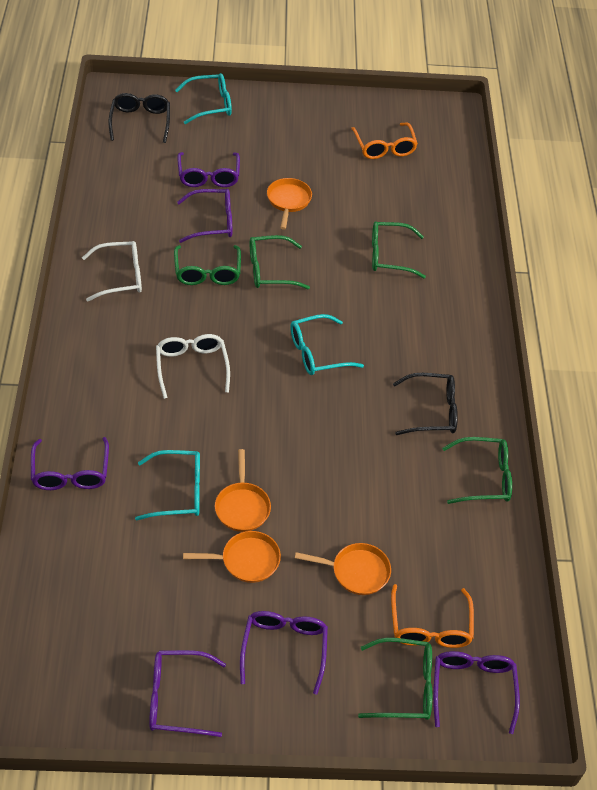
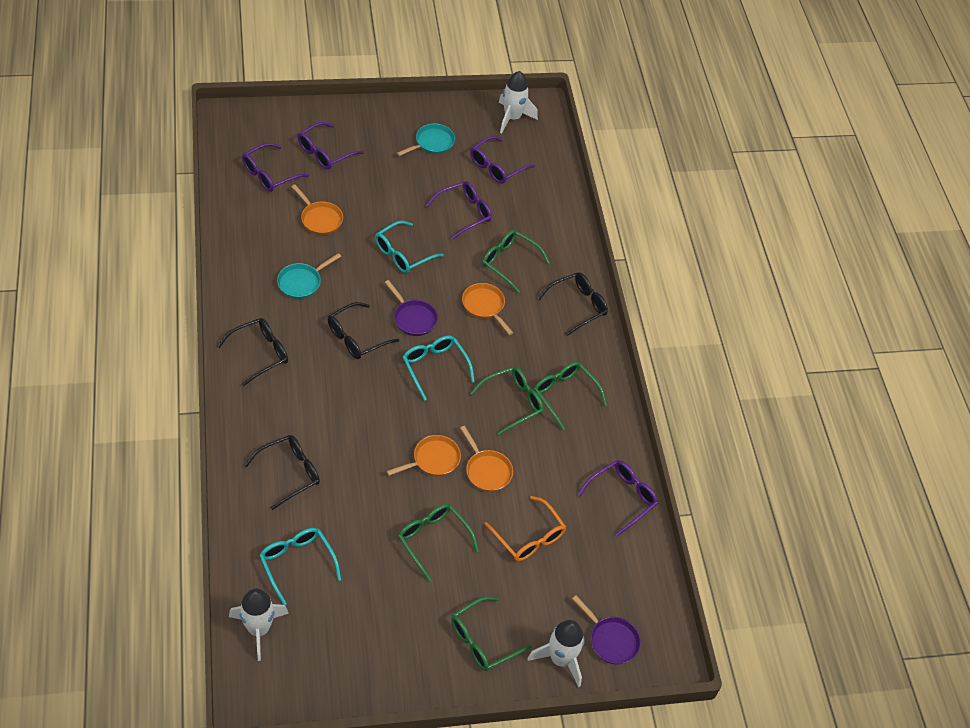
black glasses: [109,93,170,143] [393,373,458,435] = 2 -> [217,318,288,386] [244,435,320,510] [328,302,399,359] [537,272,608,336] = 4
orange glasses: [351,123,418,159] [391,584,474,648] = 2 -> [484,496,566,561] = 1
purple glasses: [31,437,109,490] [149,650,226,737] [177,152,240,187] [177,189,232,243] [240,611,328,694] [433,651,520,734] = 6 -> [242,143,309,192] [298,122,364,169] [426,181,492,240] [470,136,535,184] [578,460,658,536] = 5
purple pan: none = 0 -> [385,280,438,336] [572,595,641,664] = 2
turquoise pan: none = 0 -> [277,253,341,299] [397,123,455,156] = 2
white glasses: [82,241,142,302] [156,334,230,399] = 2 -> none = 0
white rocket: none = 0 -> [229,589,289,661] [499,71,538,133] [528,620,585,687] = 3

